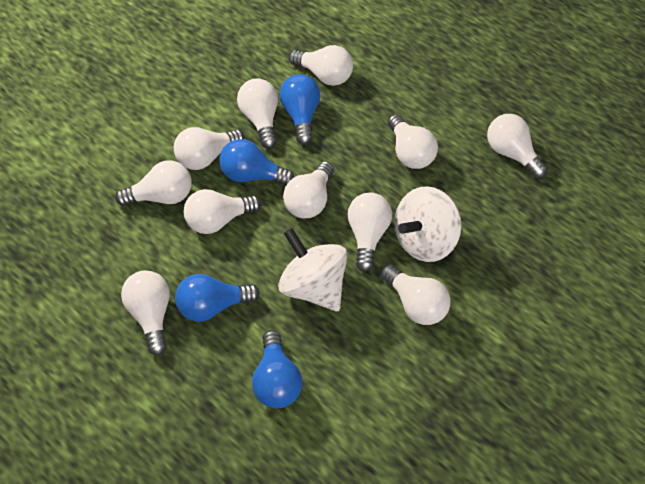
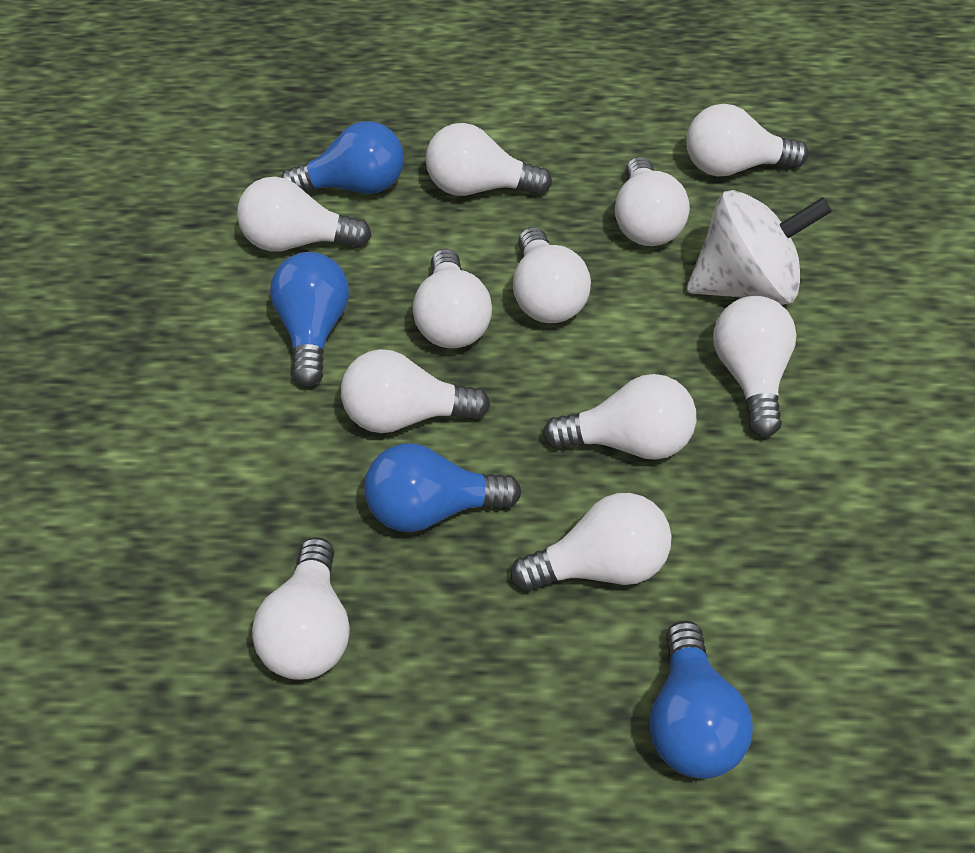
white spinning top: [278,228,347,311] [394,186,462,262] = 2 -> [687,190,832,305] = 1

